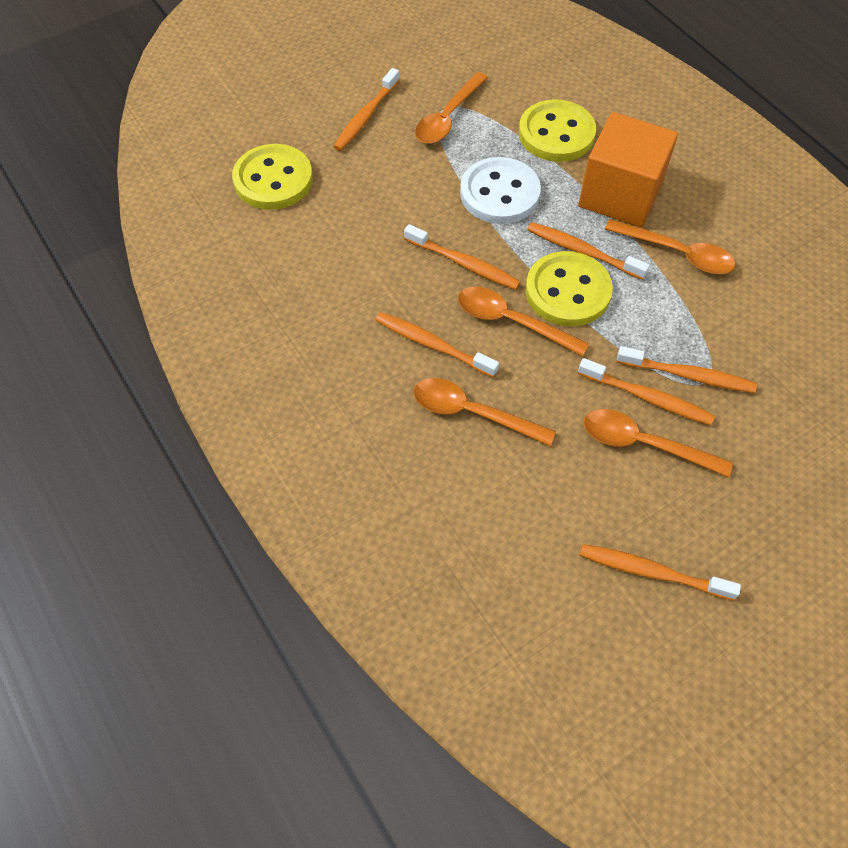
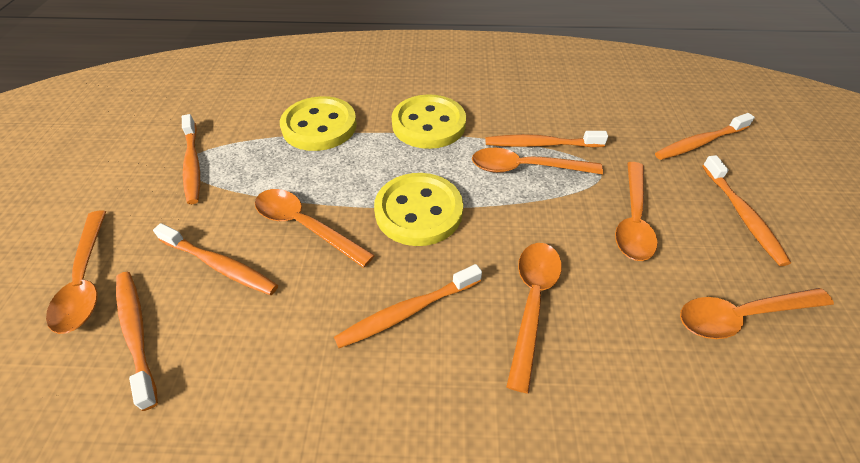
orange cube: [578,112,678,227] = 1 -> none = 0
orange spoon: [413,378,556,446] [415,72,488,144] [458,286,589,356] [584,409,733,477] [605,219,735,274] = 5 -> [46,211,106,334] [255,189,375,268] [472,148,603,174] [506,243,562,393] [615,162,658,261] [680,288,834,339] = 6
white button: [460,157,541,224] = 1 -> none = 0

